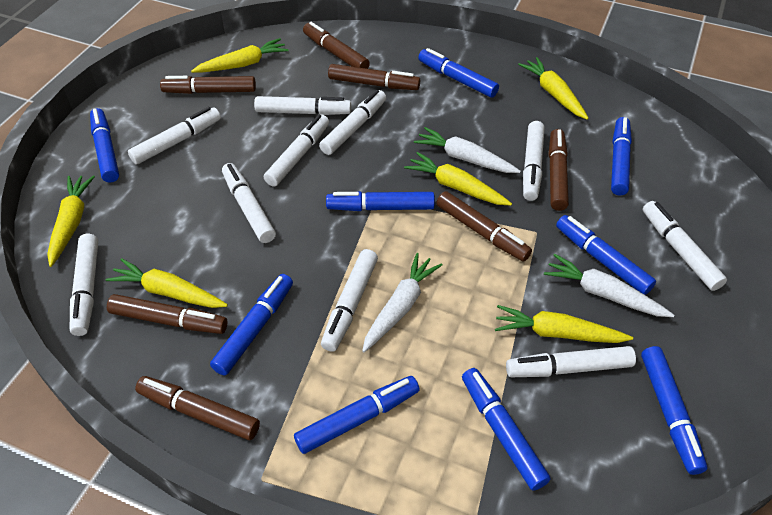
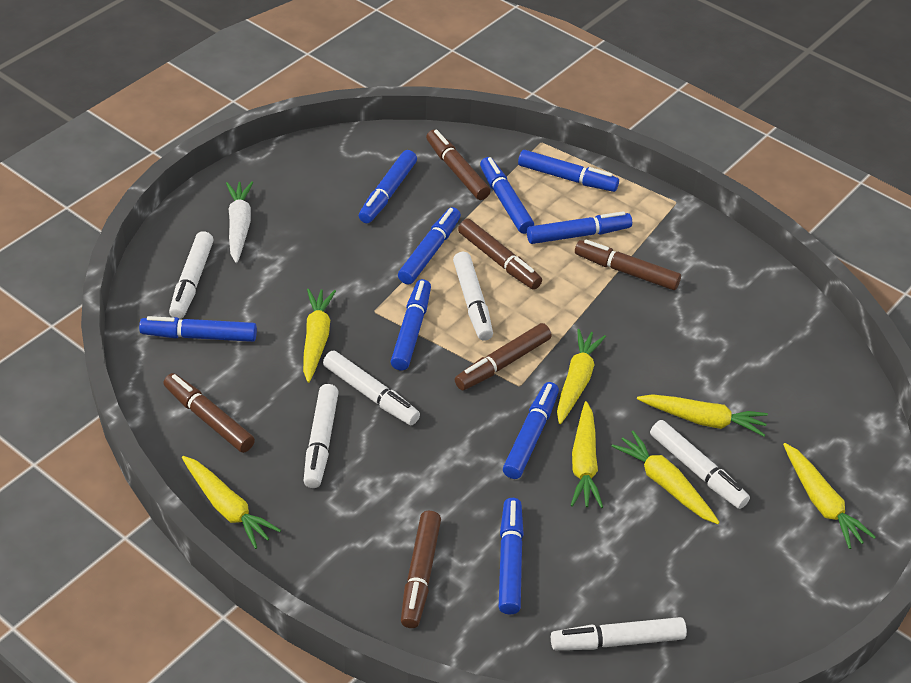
brown marker: [107,294,227,334] [135,376,260,440] [160,76,256,94] [303,22,370,69] [328,64,420,90] [436,191,532,262] [549,129,569,211] = 7 -> [163,373,255,453] [401,511,441,628] [426,130,490,200] [455,323,552,390] [458,219,542,290] [575,240,681,290] = 6
white carrot: [362,253,443,352] [414,127,521,173] [544,254,674,317] = 3 -> [226,181,253,263] = 1
white marker: [70,234,98,336] [128,107,221,164] [222,163,276,243] [254,96,351,115] [264,114,329,187] [319,90,386,155] [321,249,378,352] [506,346,636,377] [523,121,545,201] [643,201,727,291] = 10 -> [169,231,214,319] [304,384,339,488] [323,350,420,425] [453,252,493,341] [551,617,687,650] [650,420,750,509] = 6
yellow carrot: [47,175,95,267] [105,258,228,308] [191,38,289,73] [404,152,512,206] [495,305,633,343] [518,57,589,120] = 6 -> [182,456,281,549] [303,289,336,383] [557,329,606,424] [571,401,603,508] [611,431,720,524] [637,394,768,436] [783,443,876,549] = 7

